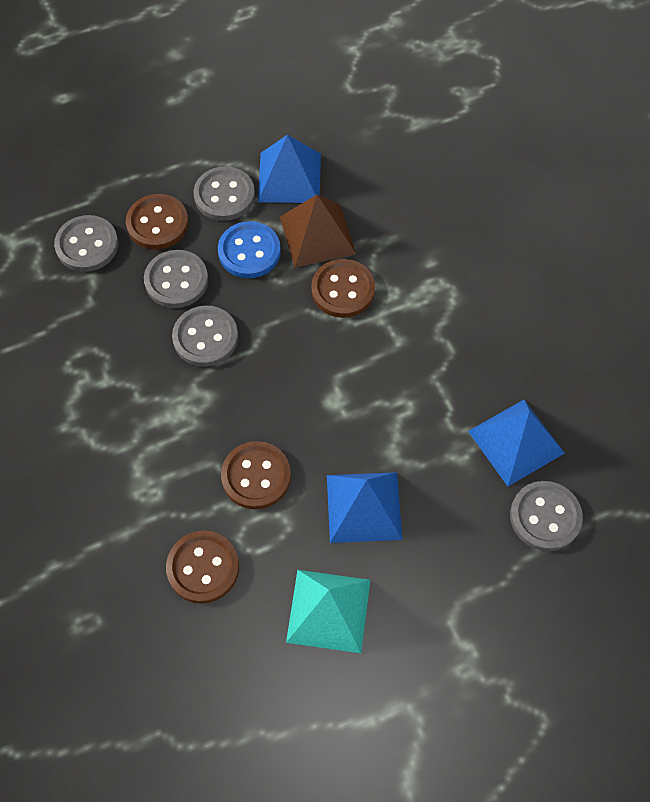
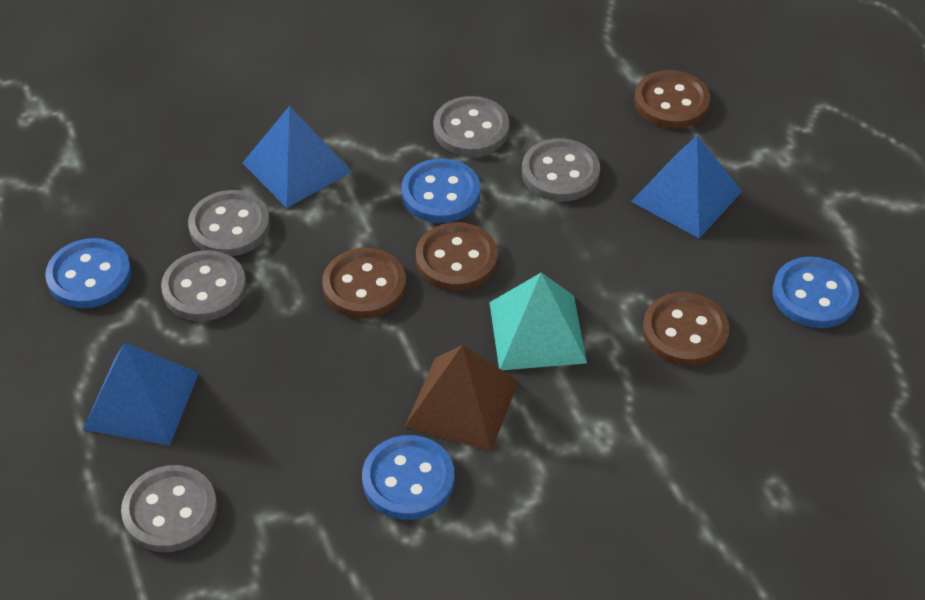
blue button: [218,221,281,278] = 1 -> [45,238,131,308] [362,435,454,520] [401,158,481,223] [773,257,859,328] = 4

